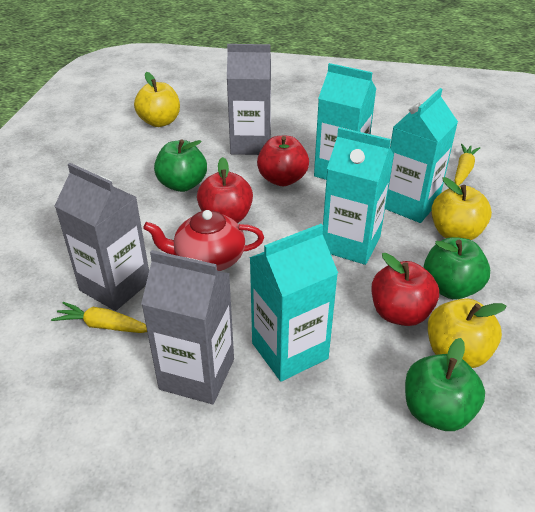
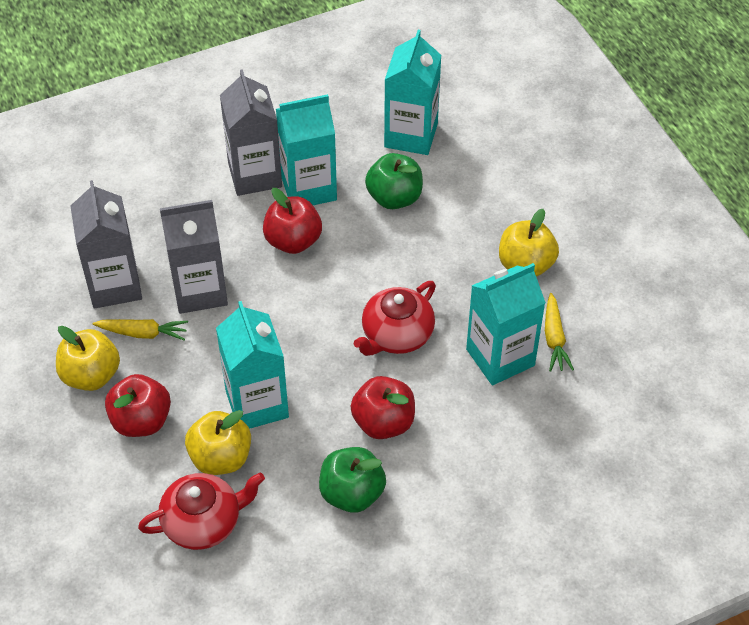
green apple: [154,139,207,192] [405,338,485,431] [423,237,490,299] = 3 -> [319,447,386,513] [365,153,423,209] = 2
red teapot: [143,210,264,271] = 1 -> [138,473,265,550] [354,281,436,356] = 2

